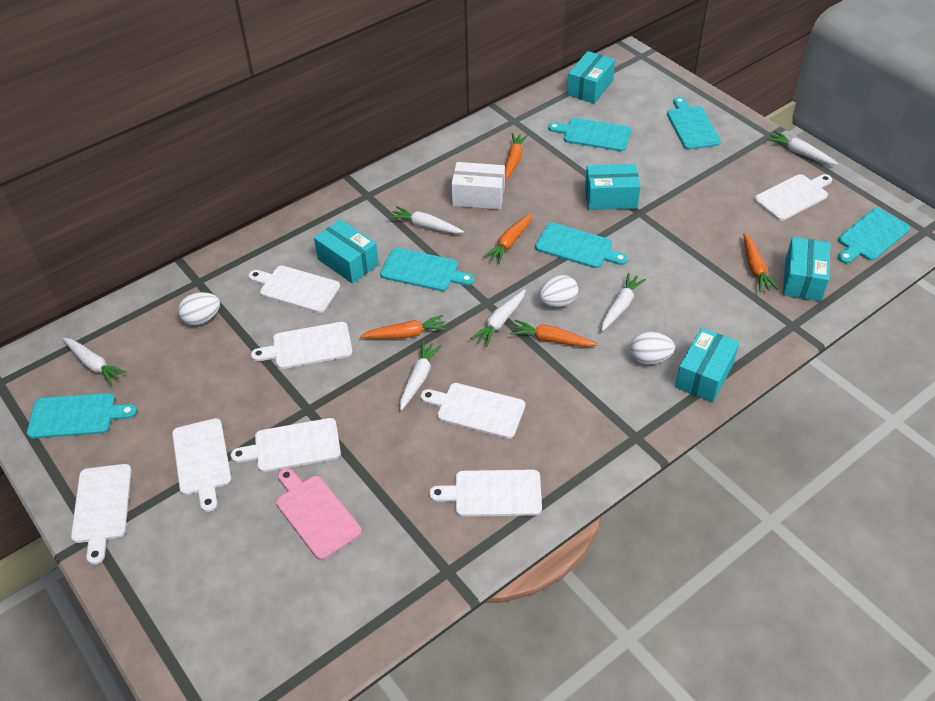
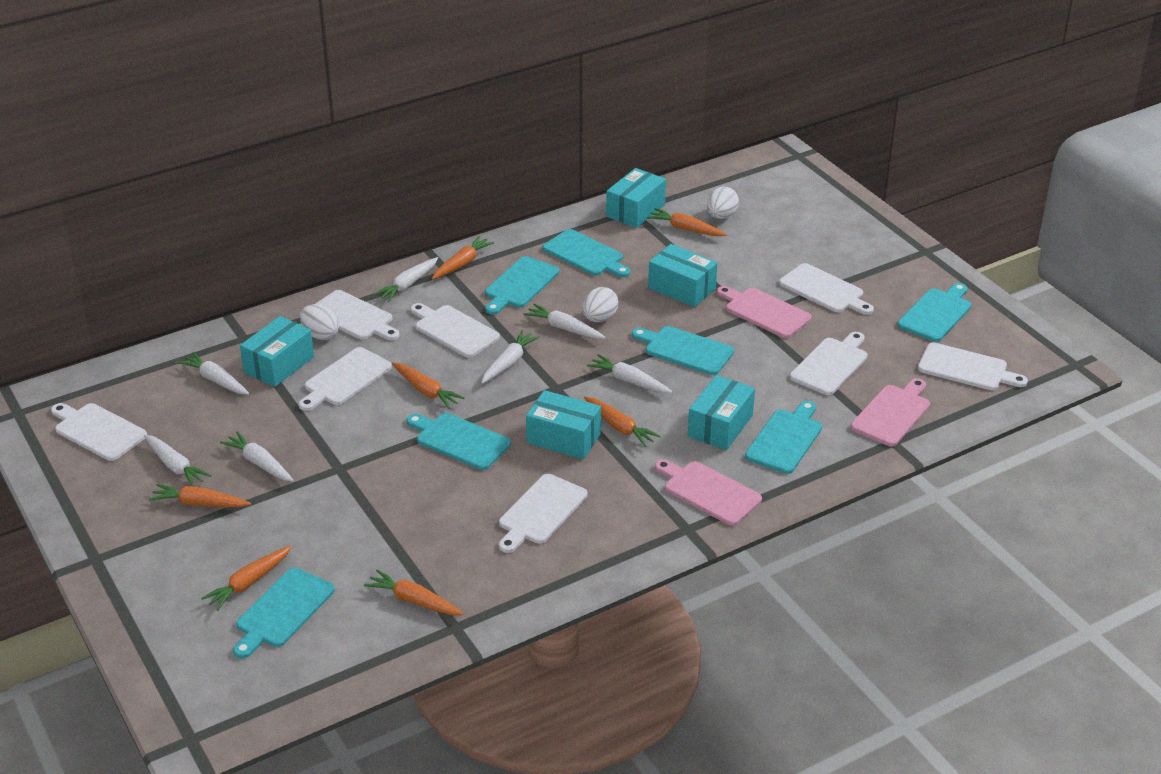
orange carrot: [360,315,447,339] [483,213,532,264] [505,133,528,181] [510,320,598,347] [743,233,779,292] = 5 -> [149,484,251,507] [201,546,292,611] [364,570,464,615] [392,362,465,409] [432,236,494,280] [584,396,661,447] [647,208,727,236] = 7
pink cutting board: [276,468,362,560] = 1 -> [655,459,762,526] [717,286,812,338] [850,378,930,446] = 3
turquoise cutting board: [27,393,137,439] [380,248,474,291] [535,223,628,268] [548,118,631,151] [667,97,721,150] [838,208,910,264] = 6 -> [233,568,335,659] [407,413,511,470] [485,256,559,315] [543,229,630,277] [632,326,734,375] [745,401,822,474] [898,283,971,342] = 7
white box: [451,162,505,209] = 1 -> none = 0
white carrot: [62,338,127,385] [389,206,464,234] [400,341,442,410] [470,289,525,347] [601,273,646,331] [767,131,838,165] = 6 -> [144,435,212,487] [177,352,249,395] [220,431,294,482] [373,257,438,302] [481,330,540,384] [523,304,605,339] [587,354,672,393] = 7

